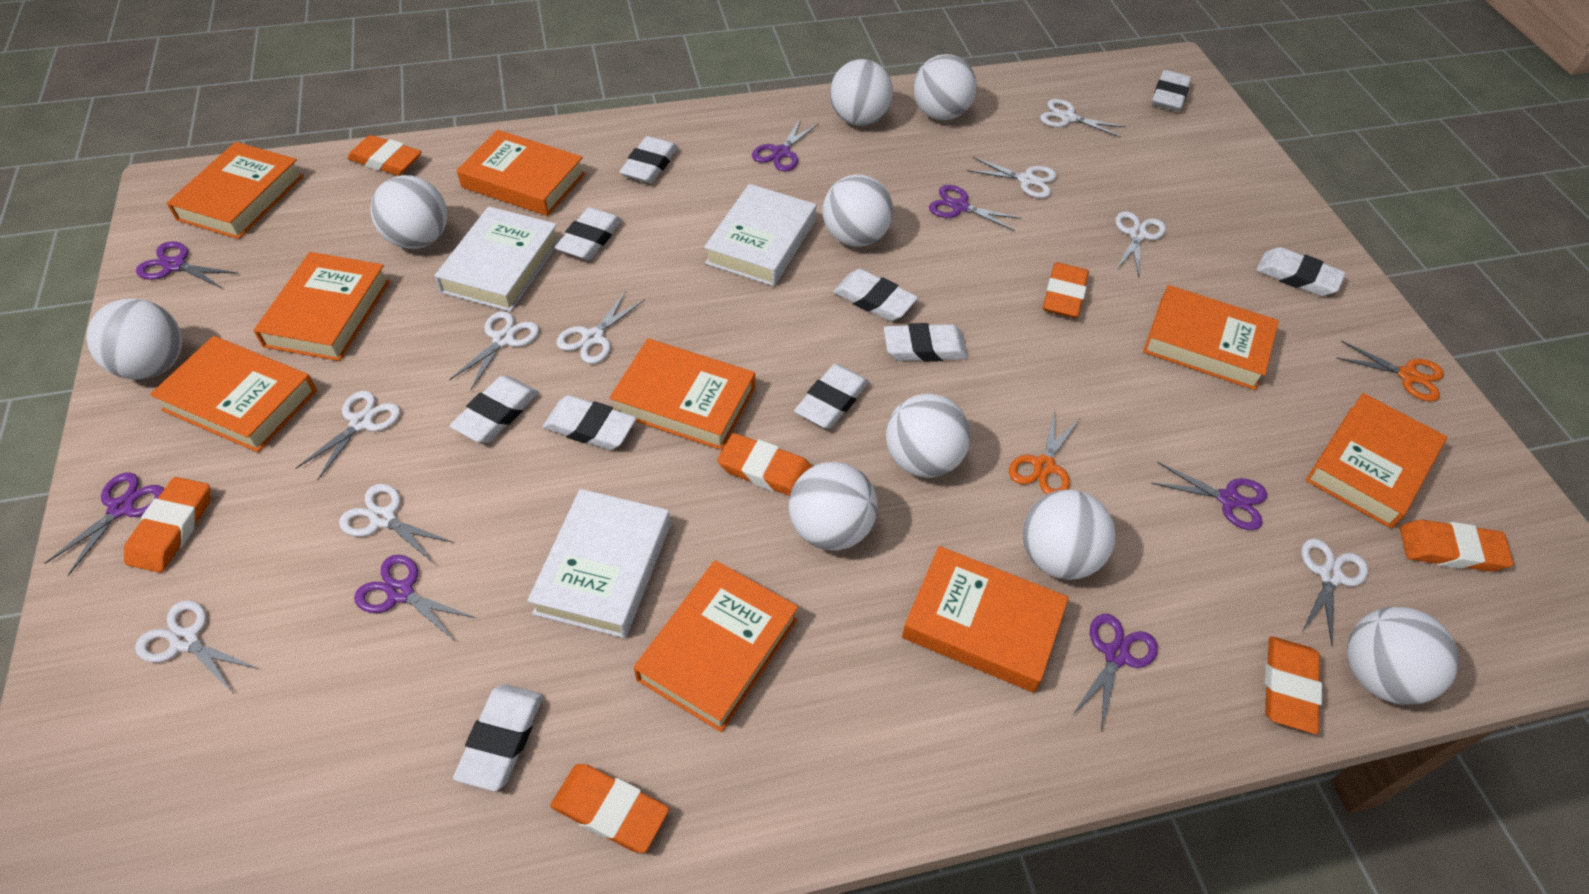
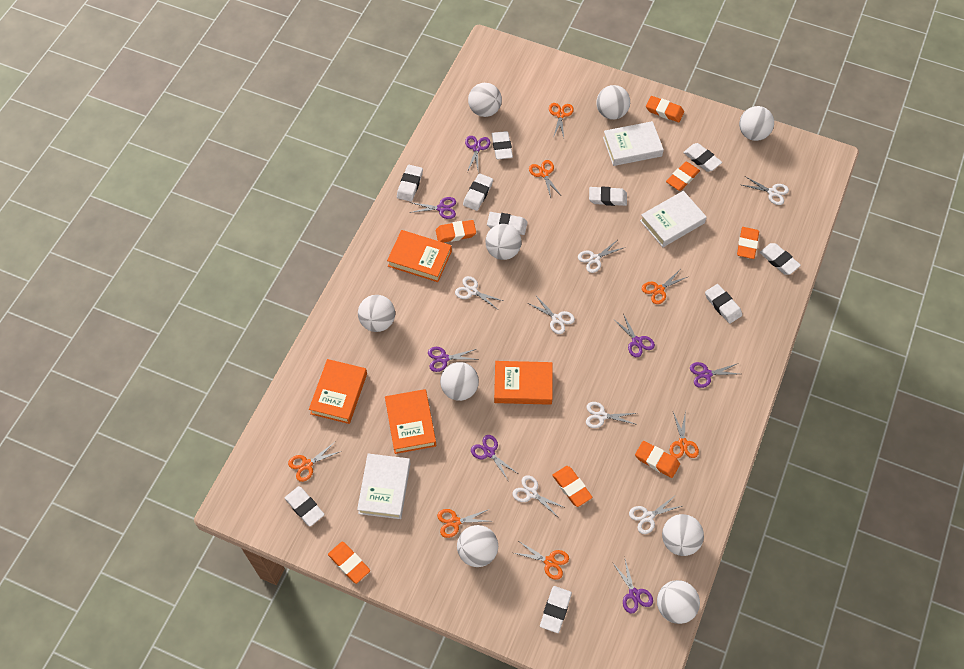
orange book: [150,336,317,452] [167,142,304,239] [253,252,390,361] [457,130,585,216] [609,338,755,450] [634,560,798,732] [902,546,1069,693] [1143,285,1279,390] [1306,393,1447,528] = 9 -> [309,359,367,424] [385,389,436,454] [387,230,452,282] [494,361,553,405] = 4
orange scissors: [1009,411,1080,495] [1336,341,1444,402] = 2 -> [288,441,341,482] [437,509,490,538] [514,541,569,580] [529,160,561,198] [549,103,574,138] [642,270,687,304] [670,411,699,459] = 7
white scissors: [135,600,259,693] [296,391,401,480] [339,484,454,563] [449,311,539,390] [557,291,645,364] [967,157,1057,198] [1040,99,1126,138] [1115,211,1166,277] [1301,539,1368,645] = 9 -> [455,276,503,309] [512,475,566,518] [528,296,575,334] [578,240,625,273] [586,402,637,428] [629,495,682,534] [742,176,789,205] = 7

